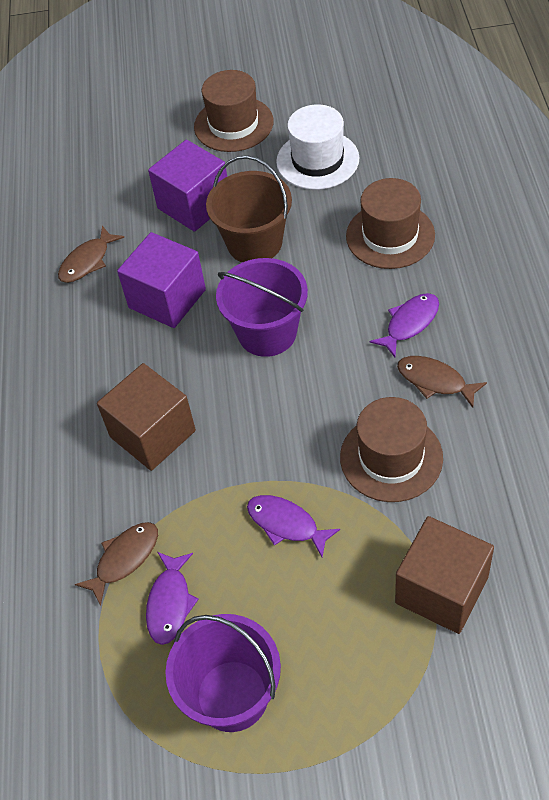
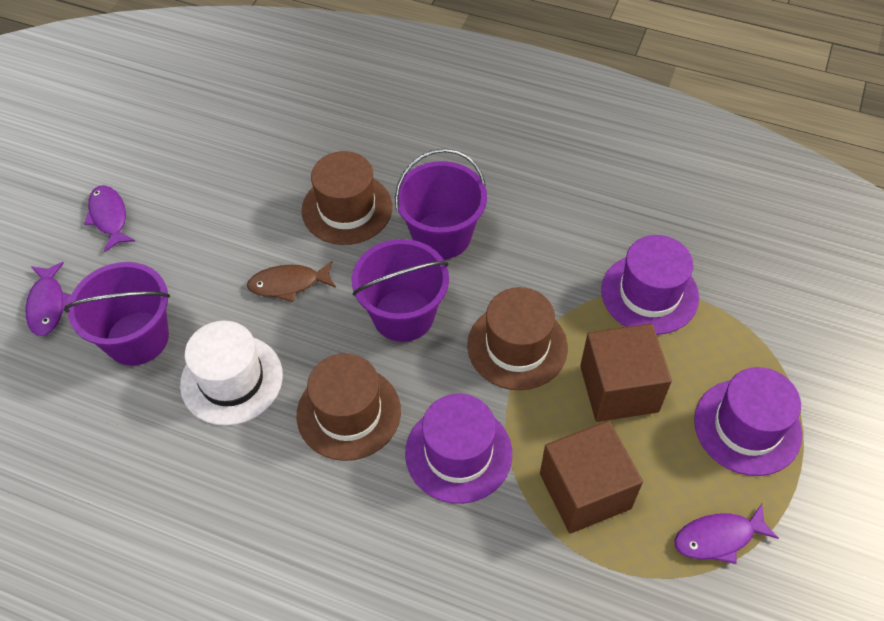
brown bucket: [206,155,292,262] = 1 -> none = 0
brown fish: [58,226,124,283] [75,522,158,606] [397,356,487,408] = 3 -> [247,261,336,302] = 1
purple bucket: [165,614,281,732] [216,258,308,357] = 2 -> [64,262,170,366] [352,239,449,342] [395,148,487,259] = 3
purple cube: [117,232,206,328] [148,140,227,232] = 2 -> none = 0
purple hat: none = 0 -> [405,394,512,504] [601,235,699,335] [694,367,802,476] = 3

